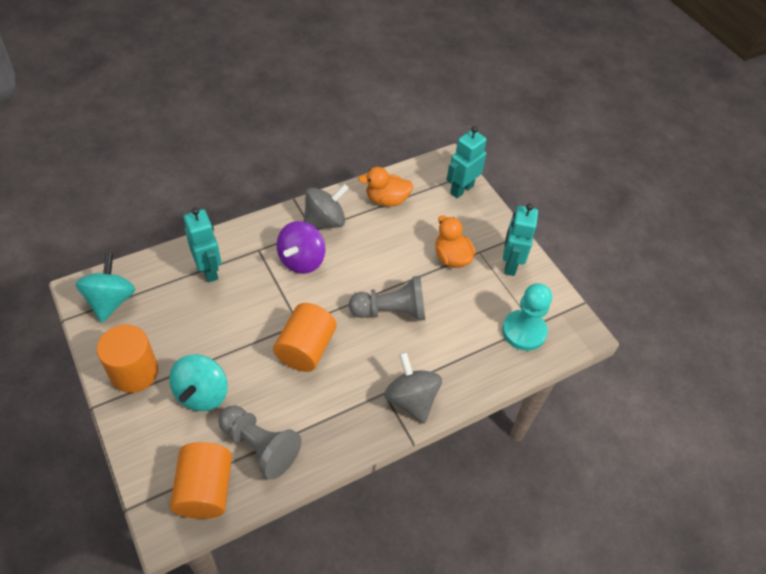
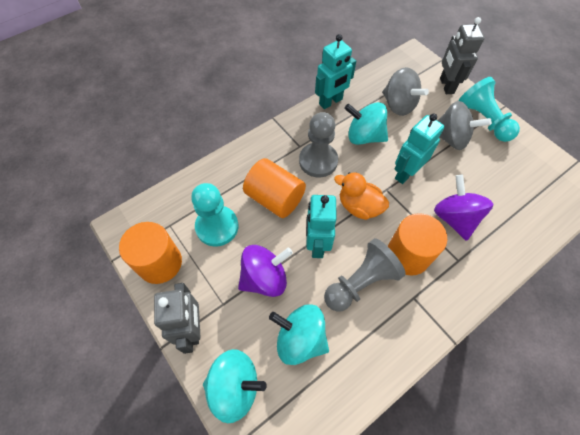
grey robot: none = 0 -> [154,283,200,354] [440,17,485,94] = 2
orange duck: [358,167,414,206] [435,216,475,268] = 2 -> [334,172,389,220] = 1
purple spinning top: [277,221,325,274] = 1 -> [238,245,293,297] [434,175,494,241] = 2
turquoise pawn: [502,283,552,351] = 1 -> [191,183,239,246] [458,77,520,142] = 2
turquoise spinning top: [75,253,135,323] [169,354,227,411] = 2 -> [203,349,267,423] [269,304,329,365] [344,102,388,145] = 3

